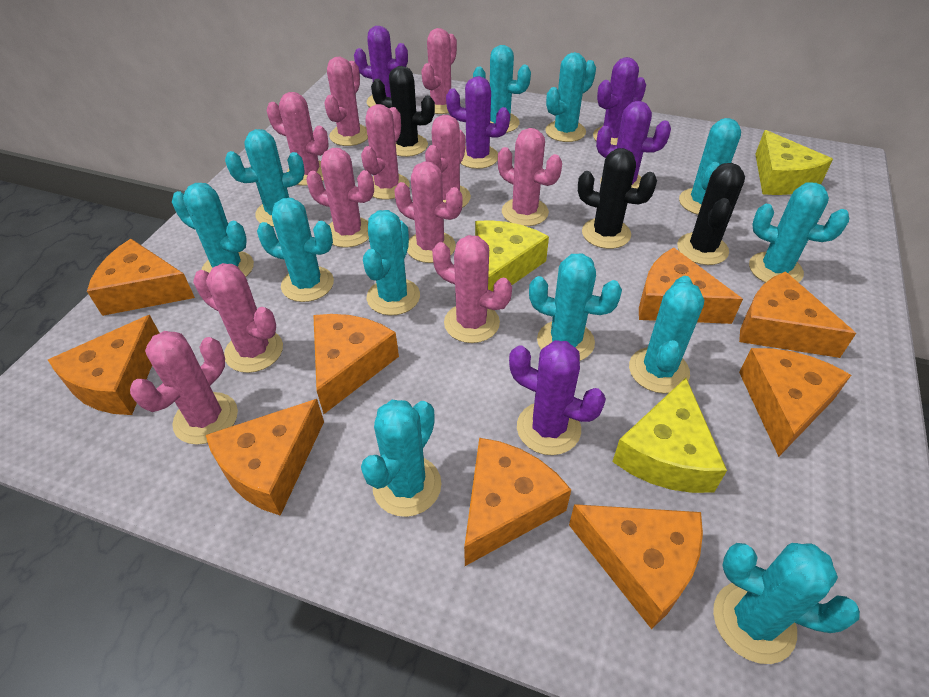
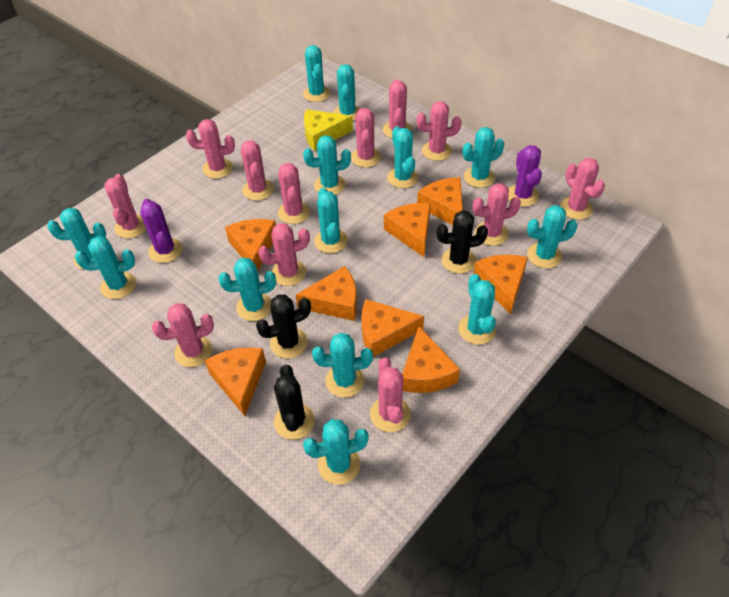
orange cheese: [48,315,159,415] [87,239,195,316] [206,399,324,516] [313,314,399,414] [464,438,571,566] [569,504,703,629] [639,247,743,324] [739,271,856,358] [739,348,851,457] = 9 -> [205,347,266,416] [225,219,276,271] [296,266,357,321] [361,299,424,357] [384,203,431,257] [402,326,460,393] [417,177,463,225] [474,255,528,315] = 8
pink cactus: [130,331,238,445] [193,263,283,373] [267,92,329,186] [306,148,374,247] [324,57,368,146] [361,104,410,199] [394,162,462,263] [421,28,457,114] [425,115,471,208] [432,235,512,343] [498,128,562,226] = 11 -> [104,174,146,238] [152,303,214,367] [186,119,235,179] [241,140,274,201] [258,223,310,286] [278,163,310,224] [351,108,381,167] [370,358,411,432] [383,79,412,138] [417,101,462,161] [472,183,521,246] [560,158,605,220] = 12
purple cactus: [354,26,408,107] [446,76,510,169] [509,340,606,455] [593,57,646,145] [596,101,671,189] = 5 -> [140,199,182,263] [508,145,542,207] = 2
turquoise cactus: [172,183,254,277] [225,129,305,227] [257,198,334,302] [361,400,442,517] [363,210,420,315] [473,45,531,133] [529,253,622,361] [545,52,596,142] [629,276,704,394] [679,118,741,215] [713,543,860,664] [749,183,849,283] = 12 -> [47,208,106,269] [75,236,136,299] [218,258,276,321] [303,45,331,102] [303,135,351,195] [303,419,369,485] [312,333,373,398] [314,188,348,253] [334,64,360,121] [387,126,418,188] [458,274,496,345] [463,127,504,188] [527,205,578,268] = 13
yellow cheese: [475,220,549,291] [612,378,727,493] [755,130,833,195] = 3 -> [304,109,353,151] = 1

